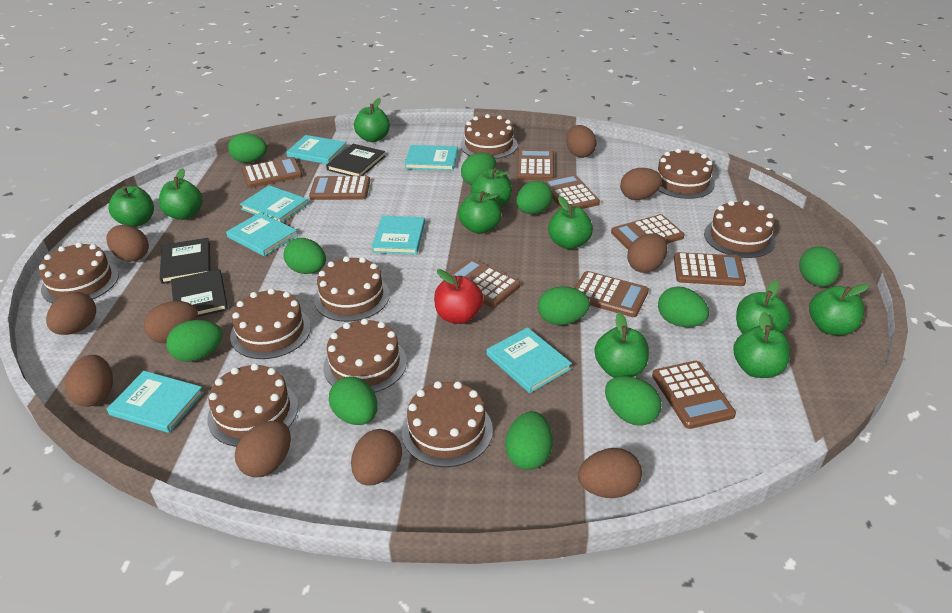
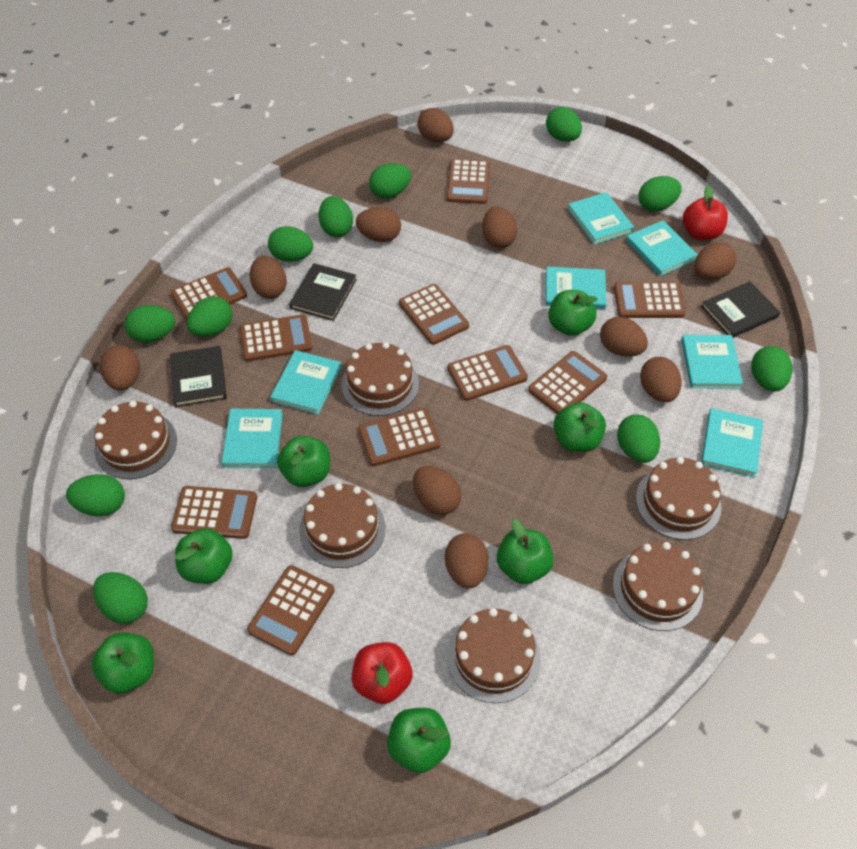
brown cake: [39,242,119,303] [207,363,298,447] [230,288,311,359] [314,256,390,322] [323,318,407,393] [402,381,493,467] [460,114,518,159] [657,149,715,199] [704,201,776,258] = 9 -> [94,401,177,479] [299,483,385,568] [341,342,419,416] [447,608,541,703] [613,542,703,631] [636,457,721,540] = 6
brown calculator: [242,157,303,188] [309,176,370,200] [443,258,520,307] [516,149,554,180] [542,174,600,209] [575,271,649,317] [611,214,684,249] [652,361,736,429] [674,252,746,286] = 9 -> [171,267,247,320] [171,486,257,539] [240,314,312,361] [247,565,334,656] [358,408,441,466] [399,284,469,345] [447,159,490,204] [447,345,528,401] [528,351,607,414] [614,282,685,318] = 10
green apple: [109,186,154,227] [159,168,203,220] [354,98,390,142] [458,191,501,234] [471,168,512,207] [548,196,593,249] [594,312,649,378] [733,311,790,378] [736,280,791,334] [809,284,869,335] = 10 -> [91,633,154,694] [175,528,233,584] [277,436,330,487] [387,708,451,773] [497,519,553,584] [548,290,598,336] [554,402,606,452] = 7
red apple: [434,269,484,324] = 1 -> [352,642,413,704] [683,185,728,240] = 2

